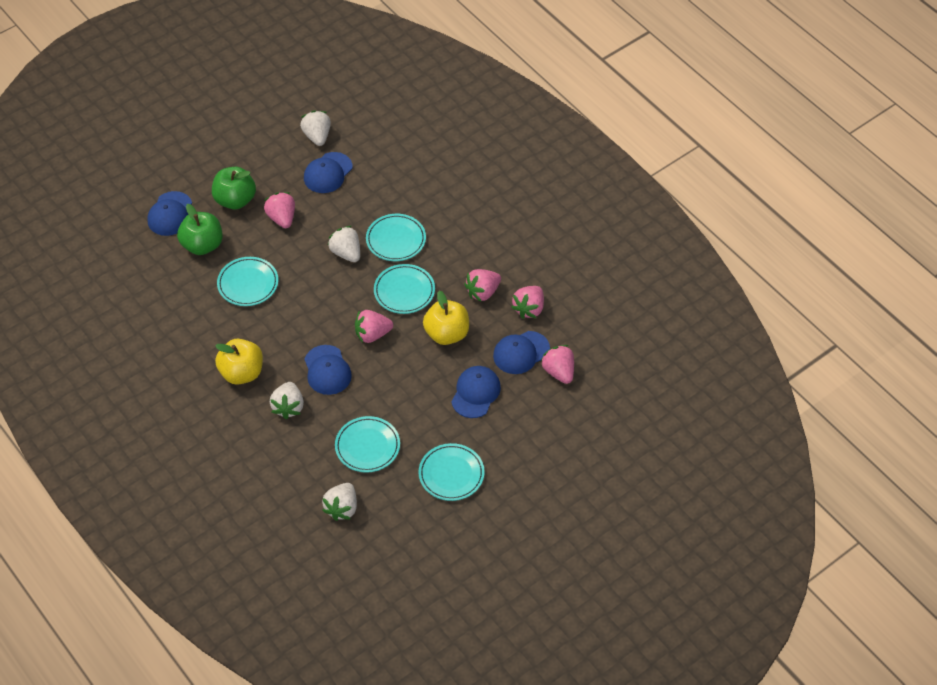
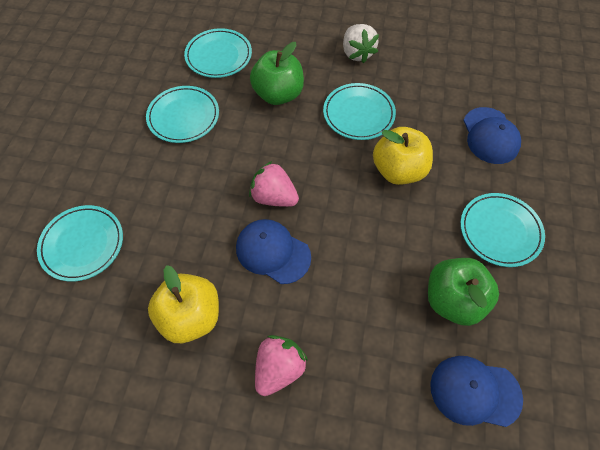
blue cap: [147,191,192,236] [304,152,352,193] [304,345,352,395] [451,366,501,418] [493,331,550,374] = 5 -> [236,219,311,284] [430,356,523,427] [463,107,521,164] = 3
pink strawberry: [264,192,295,228] [355,310,393,343] [464,269,501,302] [511,286,544,319] [540,345,574,384] = 5 -> [249,161,299,207] [255,335,308,396] = 2
white strawberry: [270,382,304,420] [300,110,331,146] [322,483,357,521] [327,226,360,262] = 4 -> [343,24,379,63] = 1

